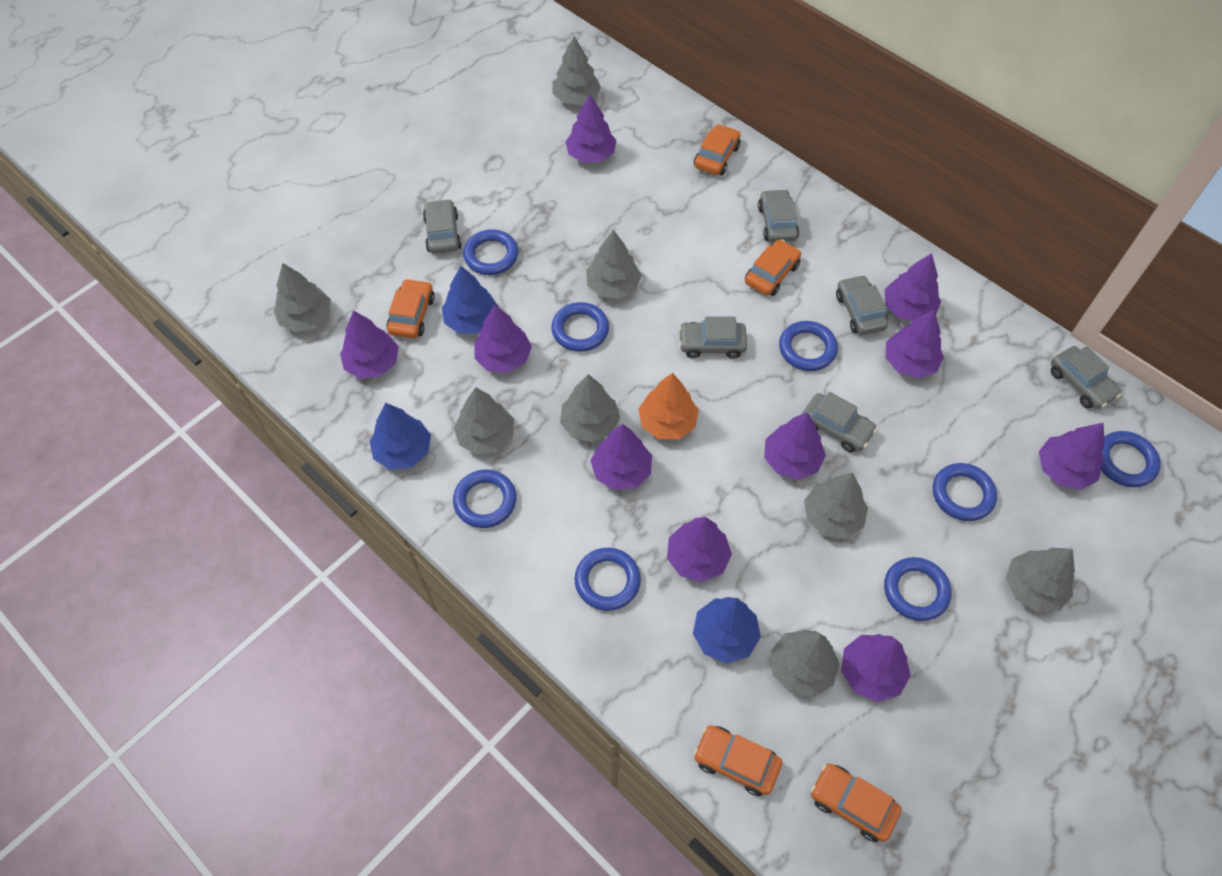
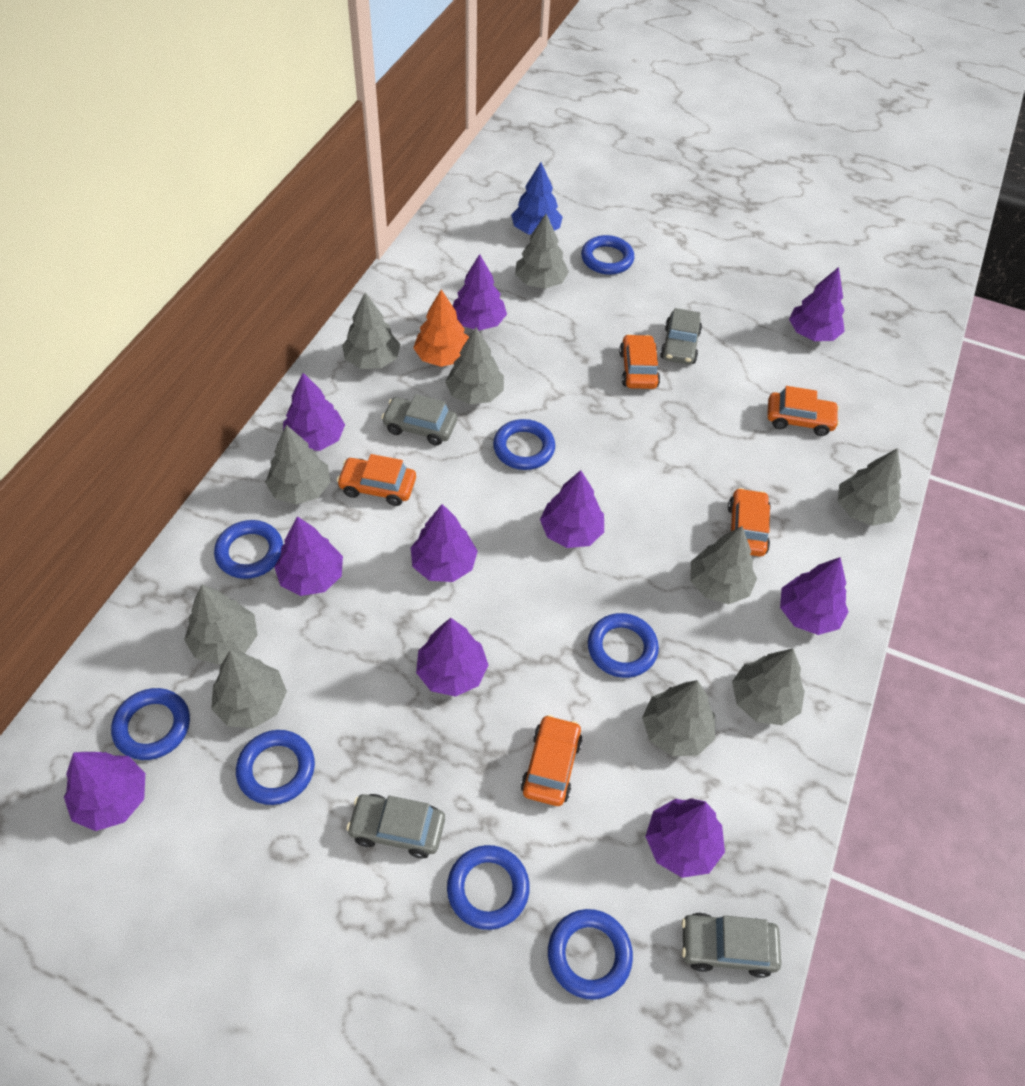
blue tree: [370,403,431,470] [442,266,499,334] [693,597,761,663] = 3 -> [511,162,563,234] = 1
grey car: [423,199,462,254] [679,316,747,359] [758,189,799,243] [802,392,877,452] [836,275,888,335] [1051,346,1121,409] = 6 -> [346,794,445,859] [381,394,457,446] [660,308,702,364] [682,913,781,978] = 4
grey tree: [274,263,331,332] [454,387,514,455] [552,36,601,105] [560,374,620,442] [586,230,641,299] [771,630,840,697] [804,473,868,538] [1006,548,1075,612] = 8 -> [184,585,258,665] [211,650,287,728] [265,425,330,504] [342,292,401,369] [445,328,504,404] [515,214,569,289] [642,680,715,756] [691,526,757,604] [732,649,805,725] [838,448,901,526] = 10

